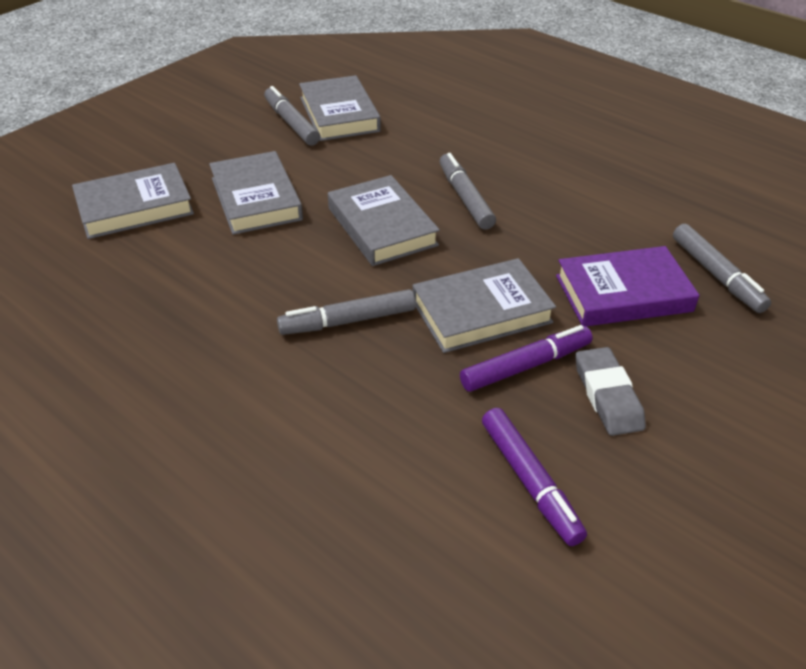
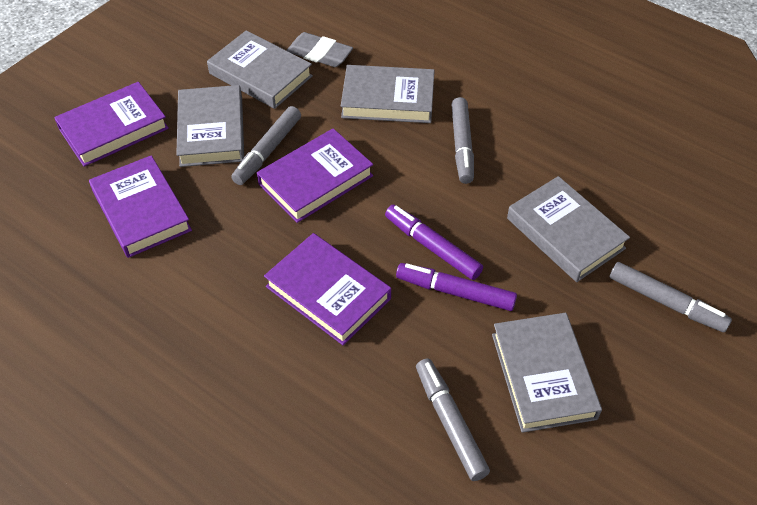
purple book: [556,246,700,326] = 1 -> [54,82,169,167] [89,155,192,258] [257,128,373,223] [264,233,391,345] = 4

